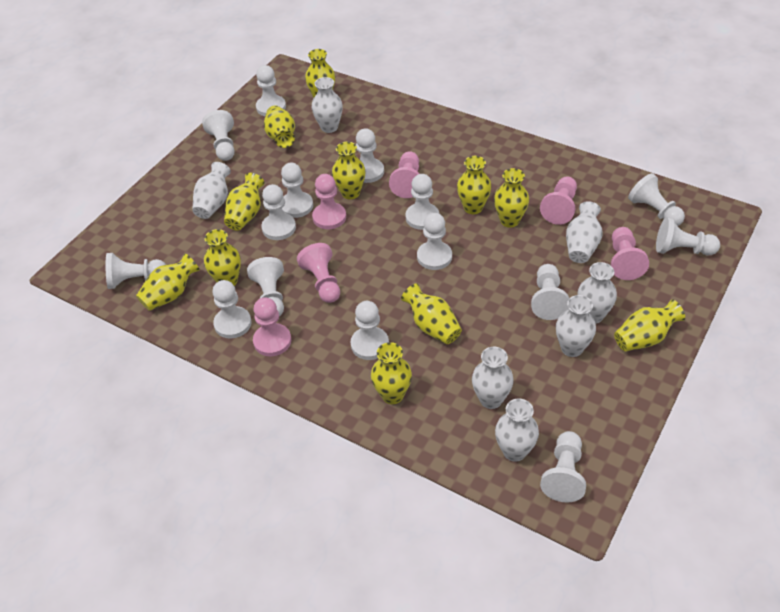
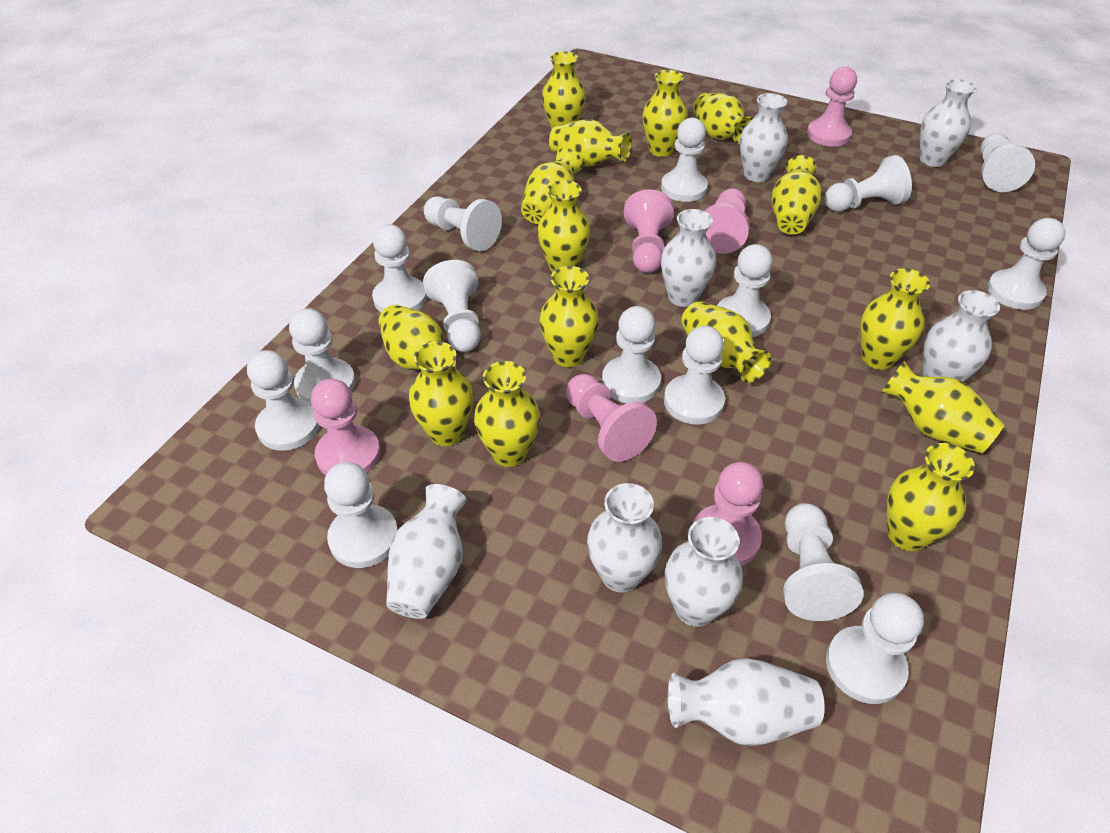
white vase: [192,162,231,219] [312,77,343,133] [472,347,514,409] [495,399,539,462] [556,295,596,357] [566,201,602,263] [577,262,617,324] = 7 -> [386,484,467,619] [587,483,662,593] [661,209,716,307] [665,517,743,627] [668,658,825,746] [740,93,788,182] [920,79,976,167] [923,290,1000,382] = 8
yellow vase: [136,254,200,311] [204,229,241,286] [224,173,264,231] [264,106,295,148] [305,49,335,98] [332,142,365,199] [371,342,412,404] [401,283,462,344] [457,156,491,214] [494,168,529,228] [614,299,685,351] = 11 -> [378,305,456,370] [409,341,474,446] [474,361,540,467] [521,148,583,224] [537,180,590,272] [540,266,599,367] [542,51,585,130] [549,119,632,167] [642,70,688,157] [681,301,771,383] [693,93,753,144] [772,155,822,235] [860,268,930,370] [881,361,1004,453] [887,443,975,551] = 15

